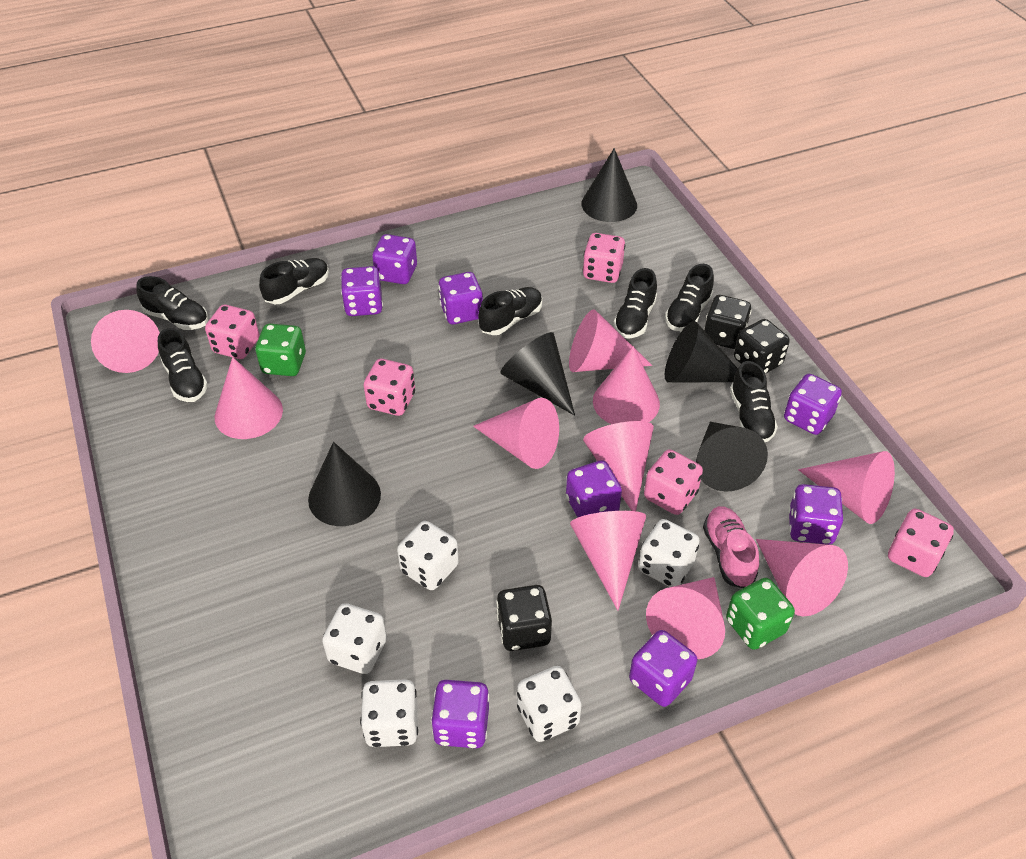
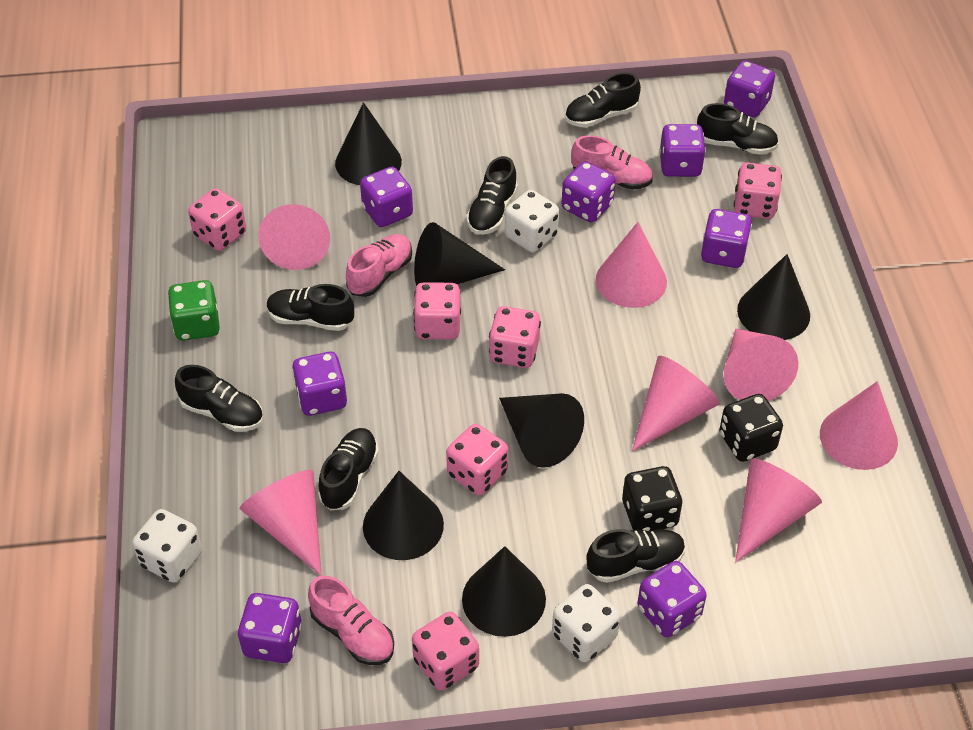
black cone: [308,442,381,526] [500,332,575,416] [582,148,637,222] [665,321,738,383] [696,422,768,492] = 5 -> [335,102,402,185] [363,471,444,560] [414,222,505,286] [462,546,546,637] [499,393,584,468] [737,254,810,340] = 6
black dice: [496,585,552,651] [704,295,752,349] [734,319,790,374] = 3 -> [622,466,683,531] [719,394,783,462] = 2
green dice: [255,323,306,376] [726,578,795,650] = 2 -> [168,280,220,341] = 1
pink cone: [91,310,160,373] [215,357,283,439] [473,398,559,469] [569,309,652,372] [570,511,646,611] [583,421,654,511] [593,346,660,424] [646,577,725,659] [756,539,848,616] [798,451,895,524] = 10 -> [240,470,321,576] [258,204,330,270] [596,222,667,308] [632,356,720,451] [724,329,798,401] [735,458,822,563] [820,381,898,470] = 7
pink dice: [205,305,259,359] [364,359,415,416] [583,233,626,283] [644,449,703,515] [888,509,954,577] = 5 -> [188,188,246,251] [412,612,479,690] [413,282,461,339] [446,424,508,495] [489,306,541,368] [734,162,782,219] = 6
pink shoe: [703,506,759,588] = 1 -> [308,575,394,665] [346,234,412,297] [571,135,653,190] = 3
white dice: [322,603,387,674] [360,679,418,747] [397,521,459,590] [517,666,582,742] [638,519,700,587] = 5 -> [132,509,202,583] [505,190,559,252] [552,584,620,662] = 3

